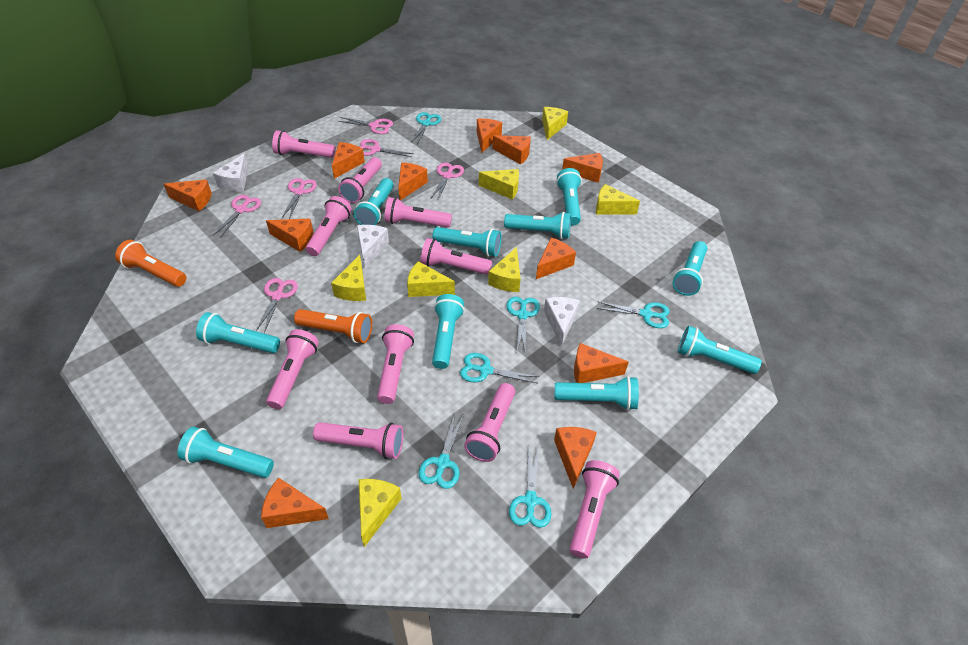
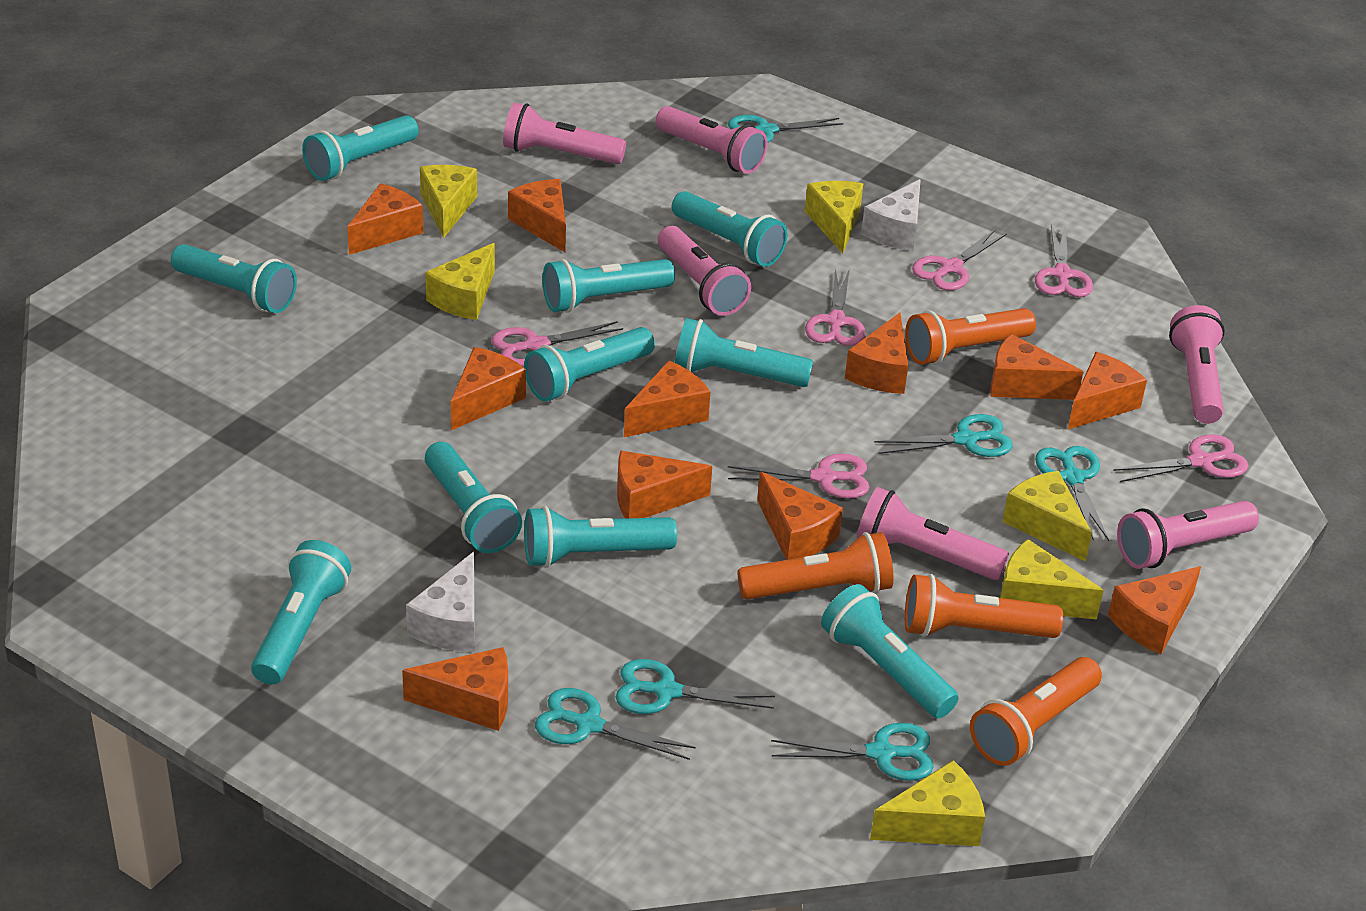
orange flashlight: [115,240,186,287] [294,309,372,343] = 2 -> [738,532,893,599] [905,308,1036,365] [905,574,1063,638] [970,657,1102,766] = 4
pink flashlight: [266,329,319,409] [272,130,335,158] [306,196,352,256] [313,422,403,459] [338,157,382,203] [377,324,414,404] [384,197,452,228] [420,238,492,275] [464,383,515,462] [569,460,620,559] = 10 -> [503,102,626,164] [656,106,767,174] [658,226,751,316] [857,487,1009,580] [1117,501,1259,569] [1169,305,1225,424] = 6
white cheese: [213,154,248,192] [357,225,389,268] [544,297,580,346] = 3 -> [406,552,475,651] [861,179,921,251] = 2
yellow cheese: [331,255,366,301] [359,479,402,547] [407,261,455,297] [479,169,519,200] [488,247,521,292] [542,107,568,140] [596,184,640,215] = 7 -> [420,165,477,238] [425,243,495,320] [805,181,863,254] [870,760,985,846] [1000,539,1104,619] [1002,471,1092,562] = 6

